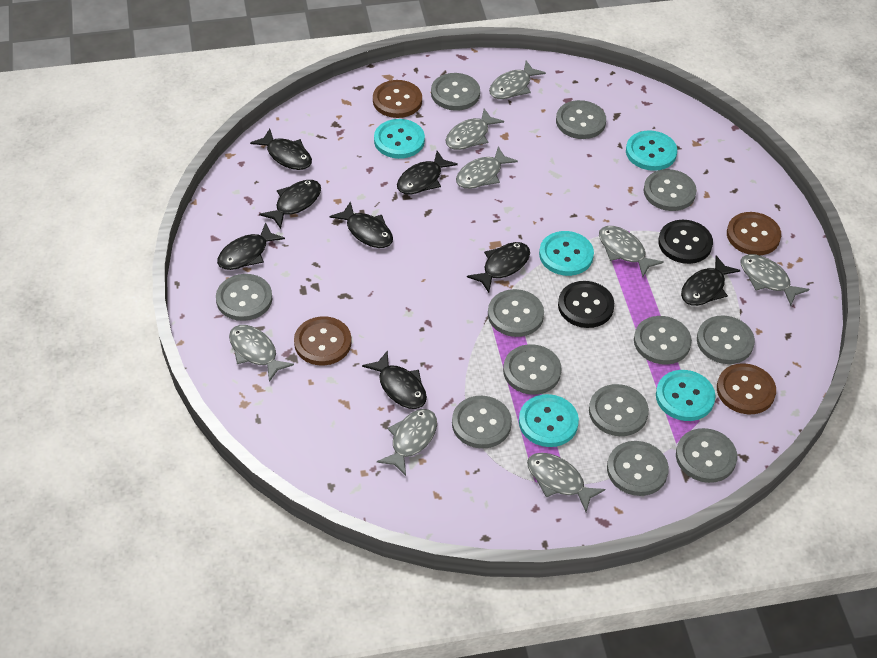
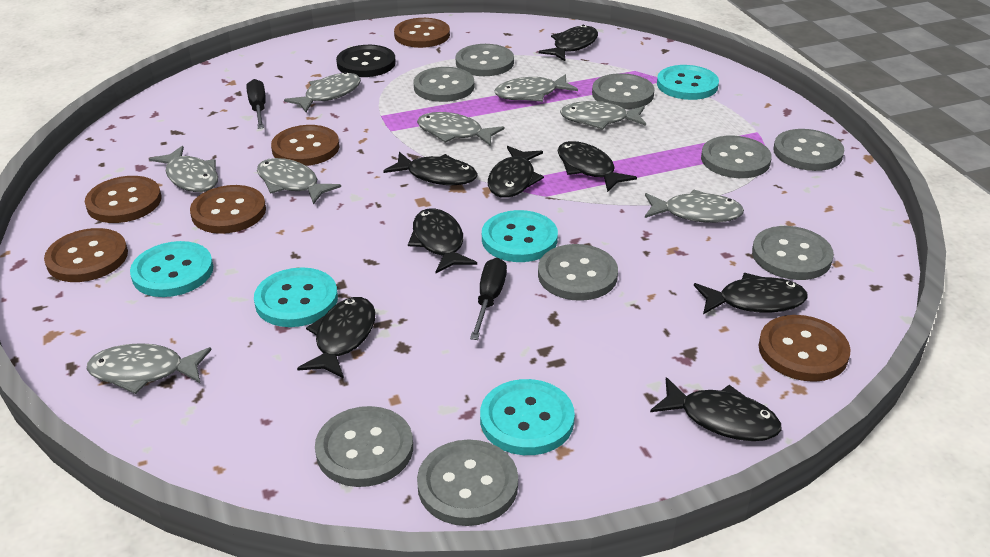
black button: [558,281,614,328] [658,220,713,264] = 2 -> [336,45,396,77] = 1
black screwdriver: none = 0 -> [247,79,266,129] [470,258,507,340] = 2
brown button: [294,316,352,365] [373,80,422,118] [717,363,776,414] [727,212,781,255] = 4 -> [44,228,128,282] [85,176,162,223] [190,185,266,234] [271,125,339,166] [394,18,450,48] [759,315,851,382] = 6
grey button: [216,274,272,321] [431,73,480,111] [452,396,512,449] [488,289,544,337] [503,344,562,395] [556,100,606,139] [589,384,649,436] [607,441,669,496] [634,316,692,365] [644,169,697,211] [676,428,737,483] [697,316,755,364] = 12 -> [315,406,413,487] [413,67,474,102] [417,439,518,526] [456,44,514,76] [538,244,618,301] [592,73,655,109] [701,136,772,178] [752,226,834,280] [773,129,844,171] = 9

